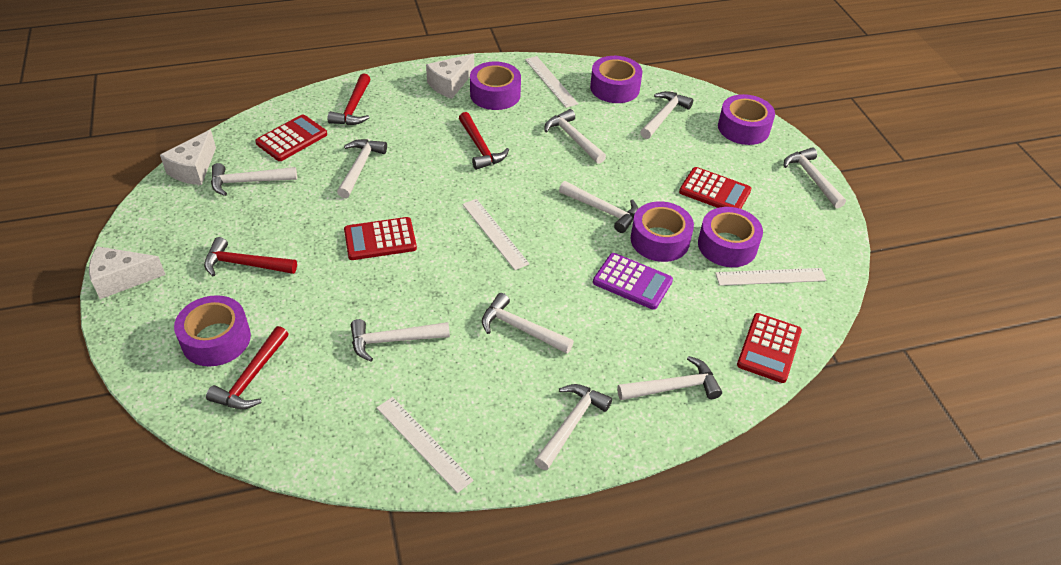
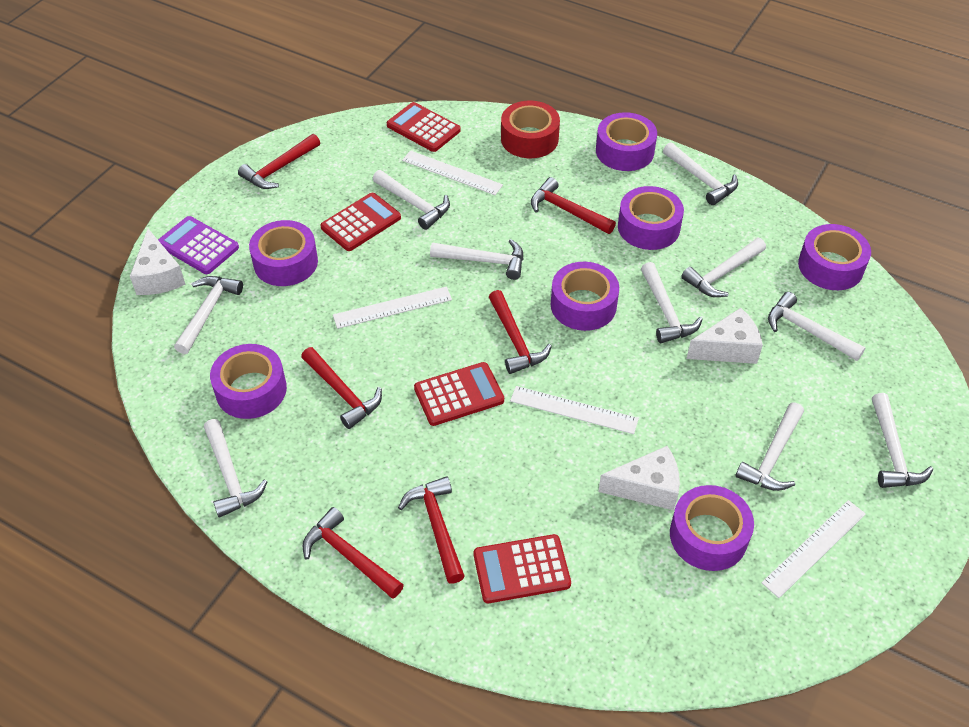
purple tape: [174,295,251,366] [470,61,521,110] [590,56,642,103] [631,201,694,262] [698,207,763,267] [718,94,775,145] = 6 -> [210,344,287,419] [249,220,318,286] [551,262,619,331] [596,112,657,171] [618,186,684,250] [670,485,754,571] [798,224,871,290] = 7
red hammer: [204,237,297,276] [206,326,288,409] [327,74,370,125] [459,112,509,170] = 4 -> [238,134,320,189] [301,347,382,429] [303,507,404,599] [398,476,465,584] [489,290,552,374] [531,177,616,234] = 6
red tape: none = 0 -> [501,101,560,158] = 1

